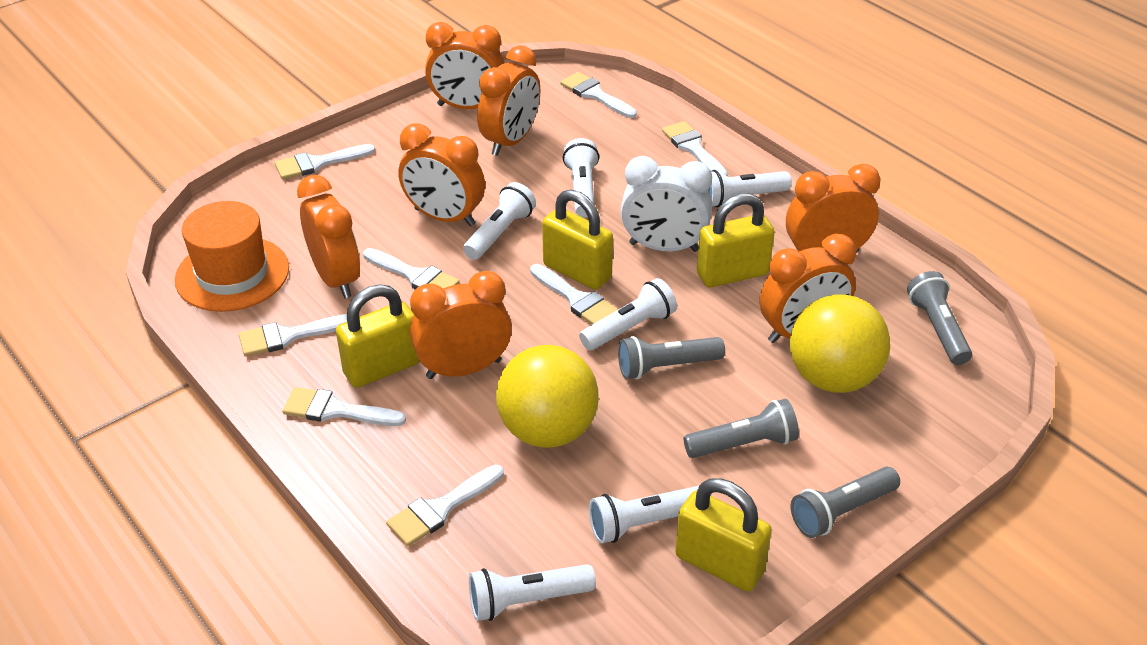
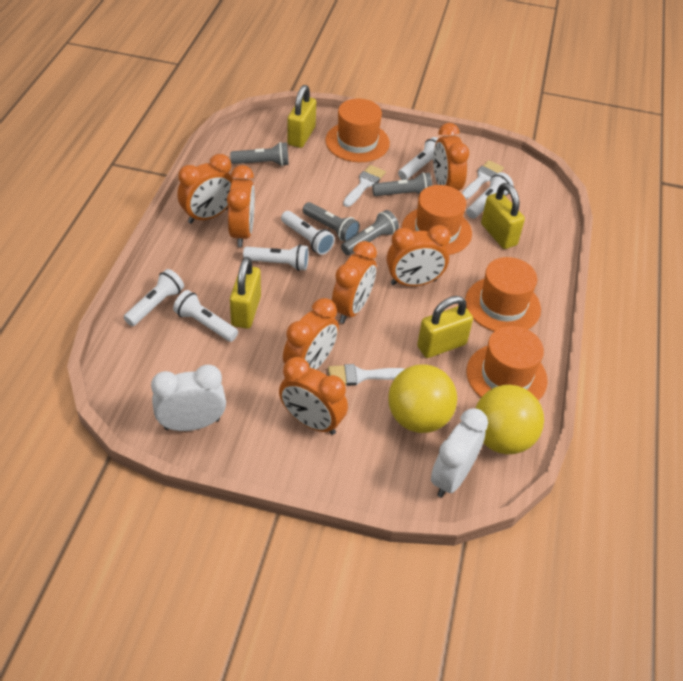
orange hat: [175,201,289,312] = 1 -> [325,99,390,162] [402,185,472,255] [465,257,541,331] [466,326,548,400] = 4
white brush: [239,314,347,357] [275,144,375,180] [282,387,406,426] [363,248,460,290] [386,465,504,546] [530,264,618,325] [560,72,637,118] [662,121,728,176] = 8 -> [328,364,404,386] [343,165,386,207] [462,160,504,199] = 3
white clock: [621,156,712,252] = 1 -> [151,365,226,431] [431,409,488,497] = 2

